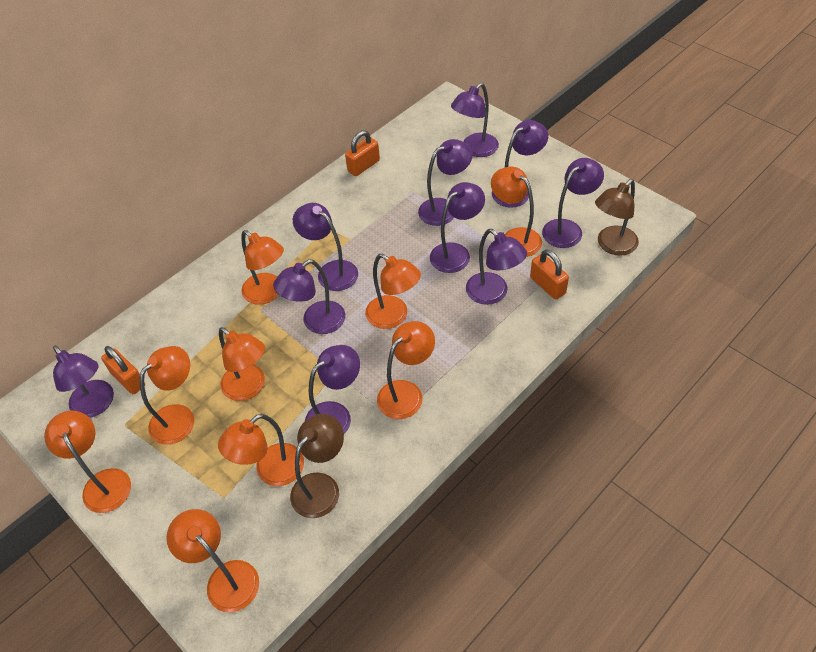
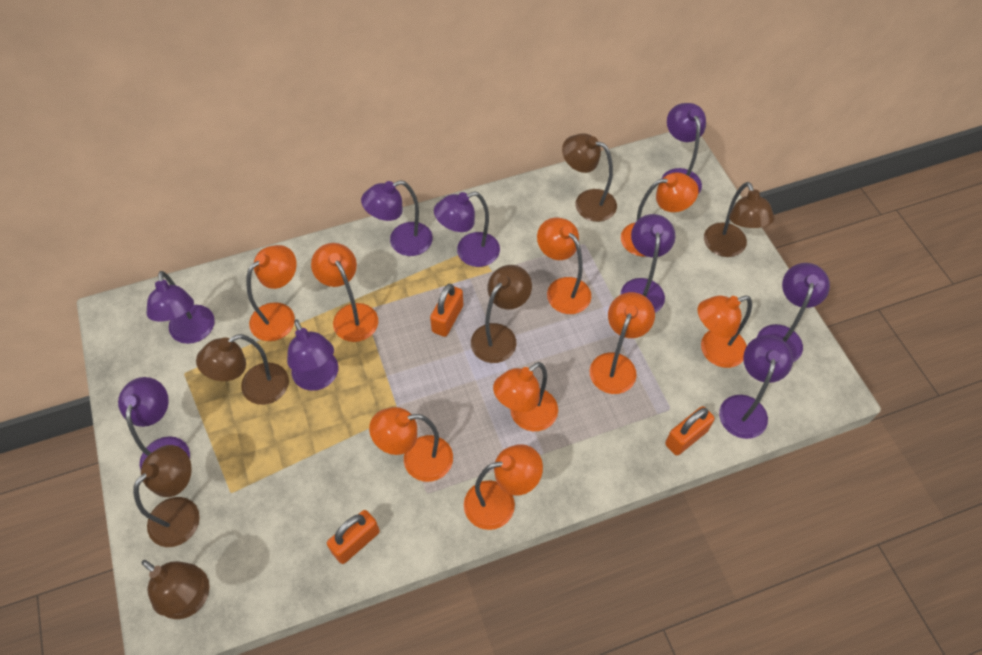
brown lamp: [290,414,344,518] [595,179,639,256] = 2 -> [133,445,200,547] [142,560,210,619] [196,334,289,405] [471,265,532,363] [562,134,617,222] [704,182,775,257] = 6
purple lamp: [53,345,114,418] [273,259,345,334] [293,203,358,291] [305,345,360,434] [418,139,473,226] [430,182,485,273] [451,83,499,157] [466,229,527,305] [492,120,548,208] [542,158,604,248] = 10 -> [118,377,190,470] [147,271,215,344] [287,320,338,391] [361,180,433,256] [434,192,500,267] [620,214,675,313] [661,103,706,194] [719,335,793,439] [757,263,830,362] = 9

